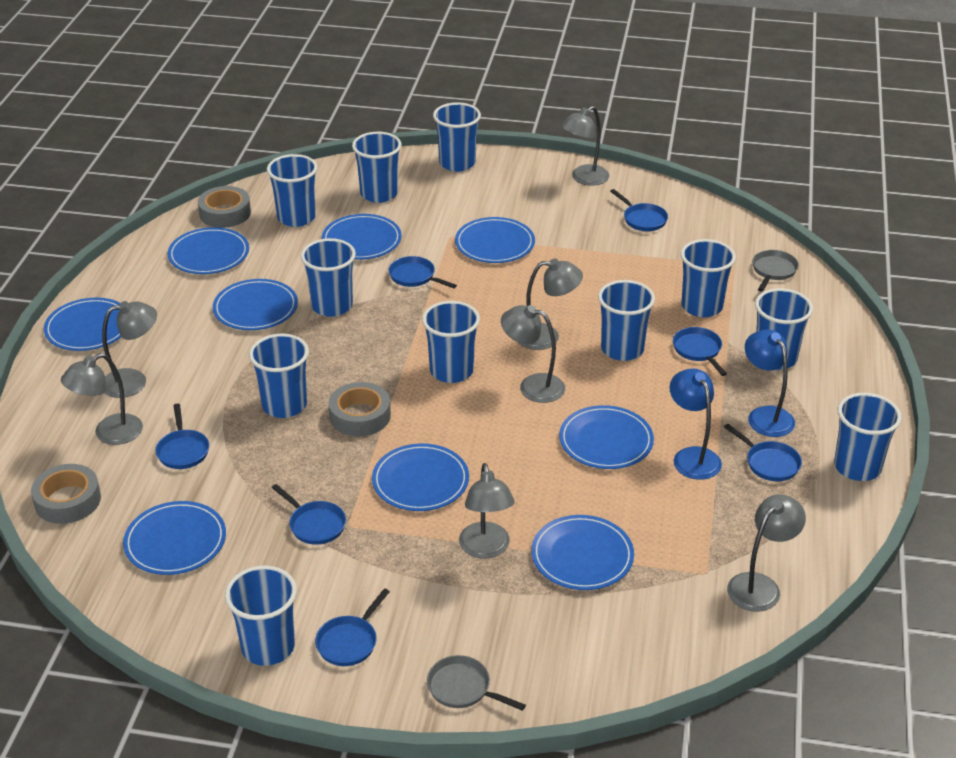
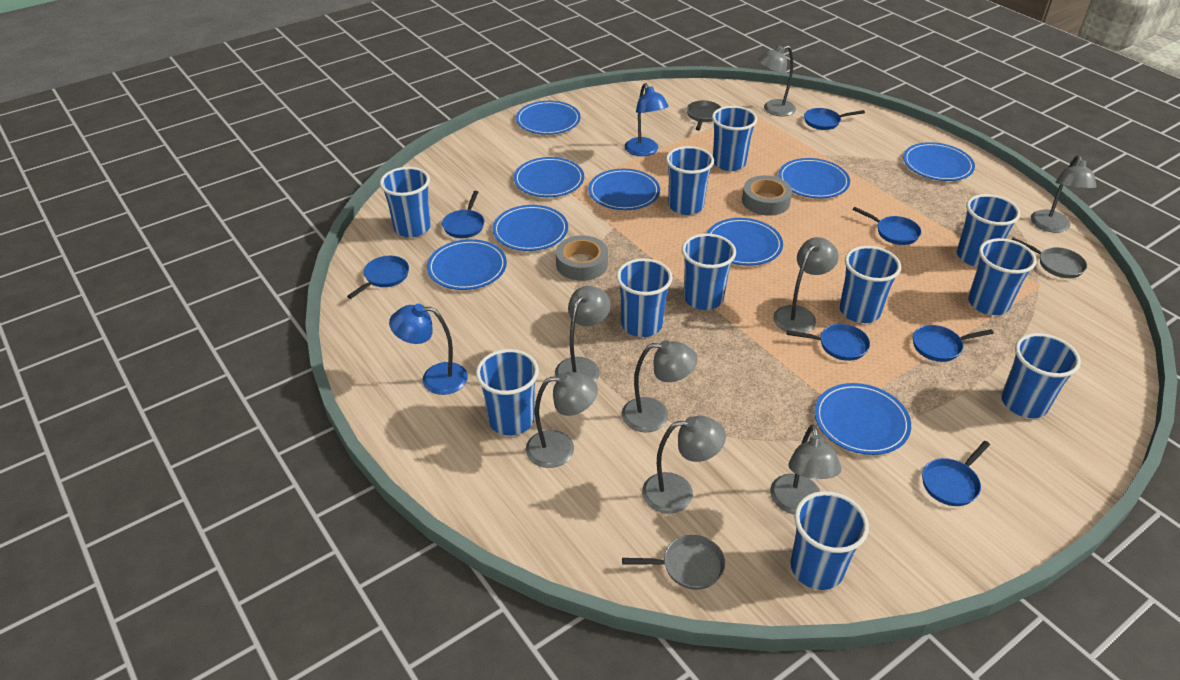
grey lamp: [61,353,143,445] [102,301,157,398] [459,463,515,559] [501,305,565,403] [518,258,583,350] [561,106,609,186] [727,494,806,612] = 7 -> [526,372,598,468] [555,286,611,382] [622,340,698,432] [642,416,726,514] [758,45,796,116] [770,425,841,514] [773,237,839,333] [1031,155,1096,233] = 8
grey pan: [427,655,526,711] [752,250,799,292] = 2 -> [622,535,725,590] [687,101,721,131] [1011,237,1087,278] = 3
grey tape: [31,464,101,524] [198,186,251,228] [329,382,391,436] = 3 -> [556,235,608,281] [742,175,792,216] = 2

